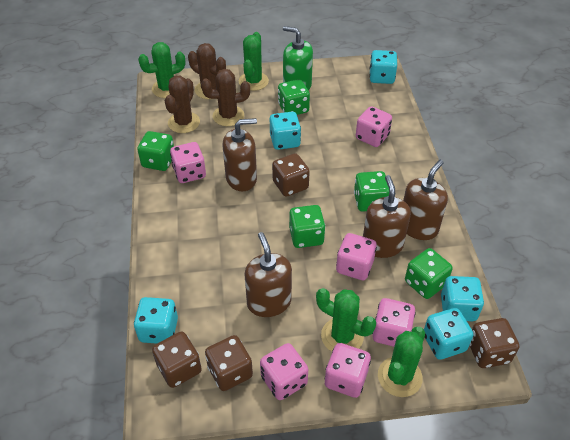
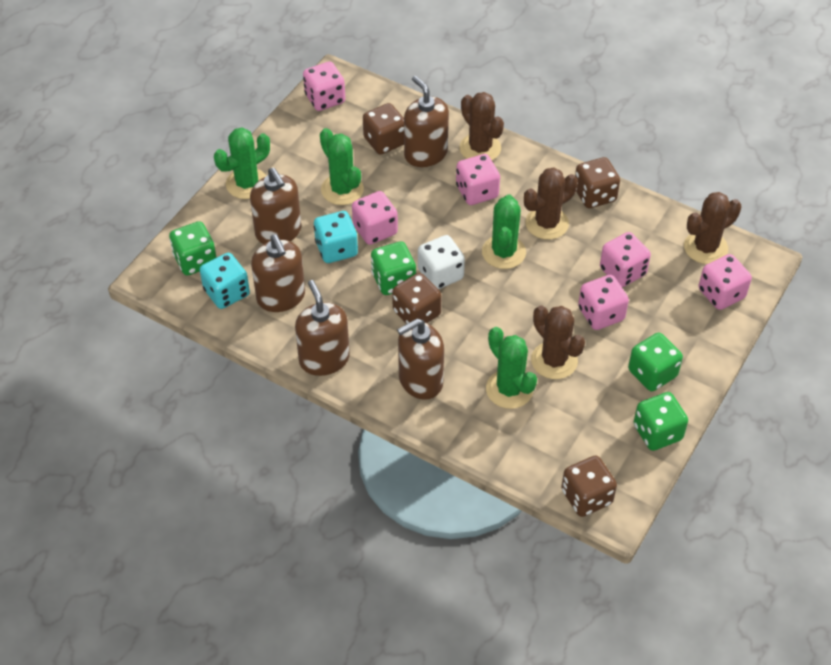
brown cactus: [165,76,200,133] [188,43,226,99] [201,69,250,126] = 3 -> [460,92,504,160] [524,168,578,240] [531,306,585,379] [684,192,741,264] = 4
brown soap dispenser: [222,118,257,191] [244,232,292,317] [363,175,411,258] [403,160,448,240] = 4 -> [250,168,301,244] [251,235,305,312] [295,280,350,376] [397,319,444,400] [404,76,449,167] = 5
green dice: [137,131,174,171] [278,79,310,115] [289,205,325,248] [354,171,389,212] [405,248,453,299] = 5 -> [169,221,217,276] [371,241,416,295] [628,333,683,391] [634,392,688,451] = 4
green soap dispenser: [283,26,313,91] = 1 -> none = 0
turquoise dice: [134,297,178,344] [270,112,301,150] [369,50,397,84] [424,308,474,360] [441,276,484,321] = 5 -> [200,253,250,309] [314,211,358,263] = 2
white dice: none = 0 -> [418,235,465,289] = 1

